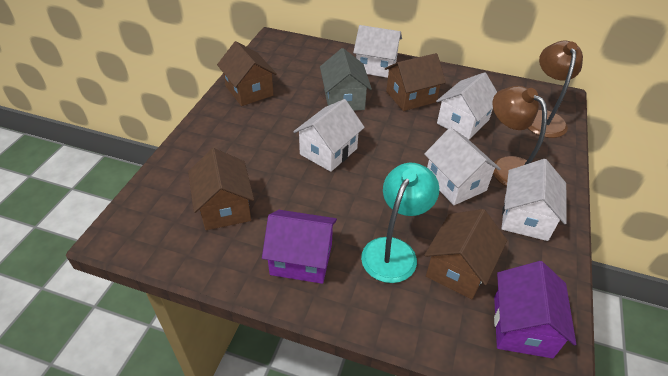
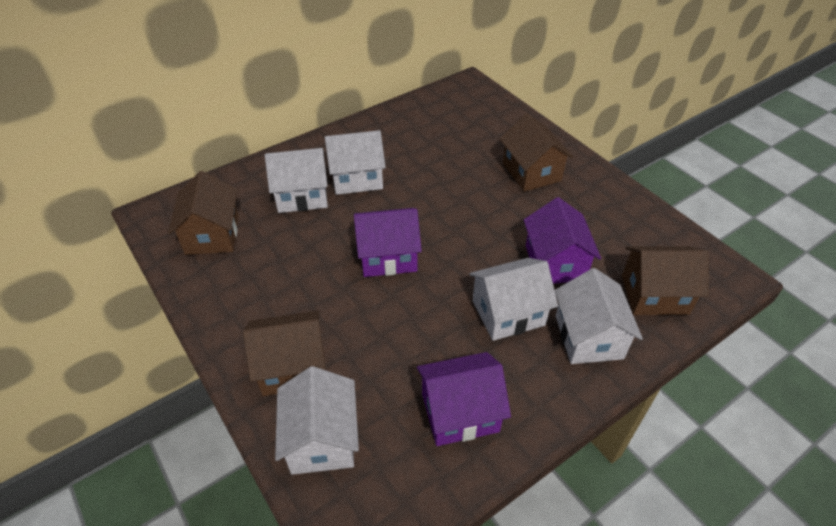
brown lamp: [492,86,547,187] [528,41,583,138] = 2 -> none = 0
grey house: [320,48,372,111] = 1 -> none = 0
purple house: [262,210,337,284] [494,261,576,358] = 2 -> [354,208,422,277] [417,352,511,446] [524,197,601,284] = 3
turquoise lamp: [361,163,439,283] = 1 -> none = 0

